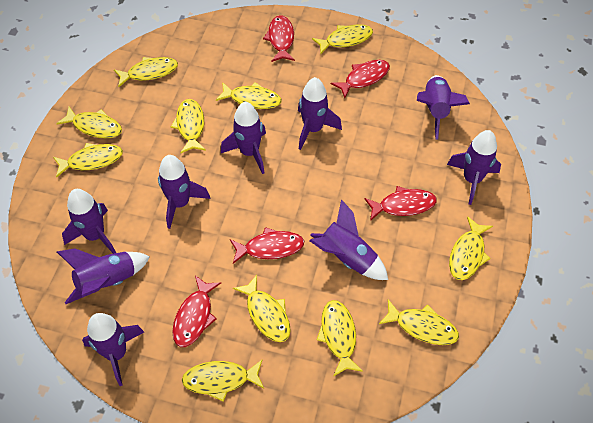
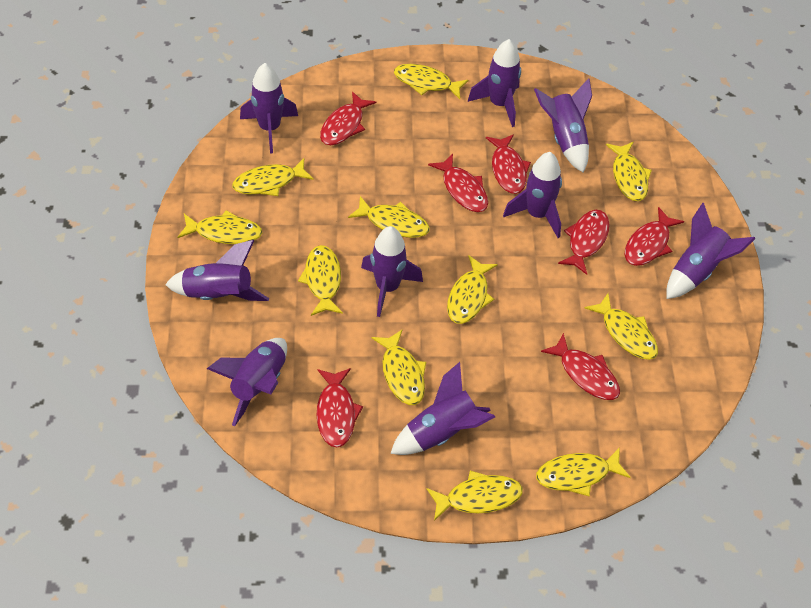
red fish: [172,276,221,347] [230,227,304,264] [263,15,295,62] [331,60,390,98] [364,186,437,221] = 5 -> [317,368,363,447] [320,91,376,145] [428,154,488,212] [486,134,531,194] [541,333,620,400] [558,210,610,275] [625,207,684,266] = 7

